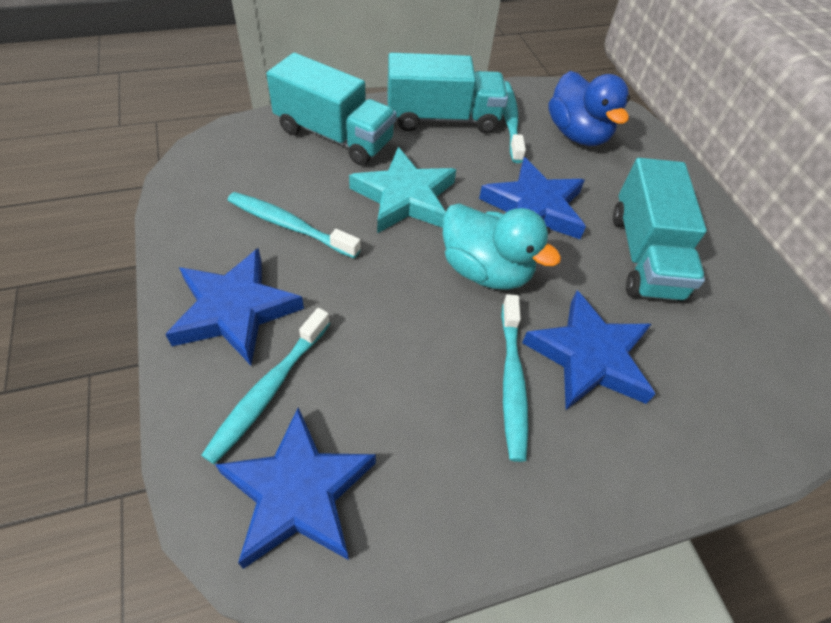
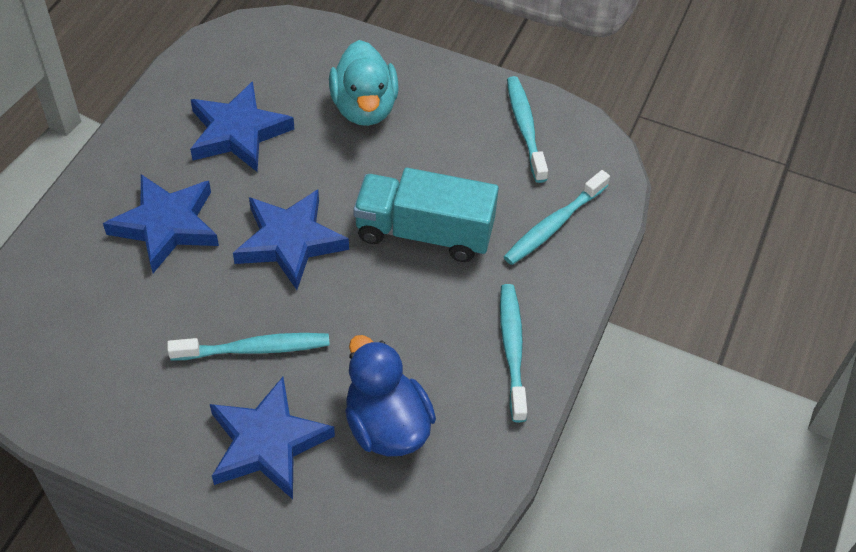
turquoise star: [349,147,456,234] = 1 -> none = 0
turquoise truck: [266,53,396,166] [387,52,508,134] [613,158,707,302] = 3 -> [353,168,499,262] = 1

